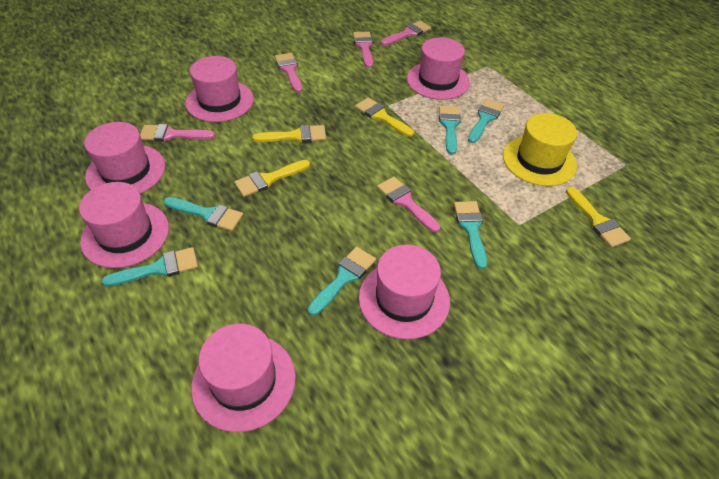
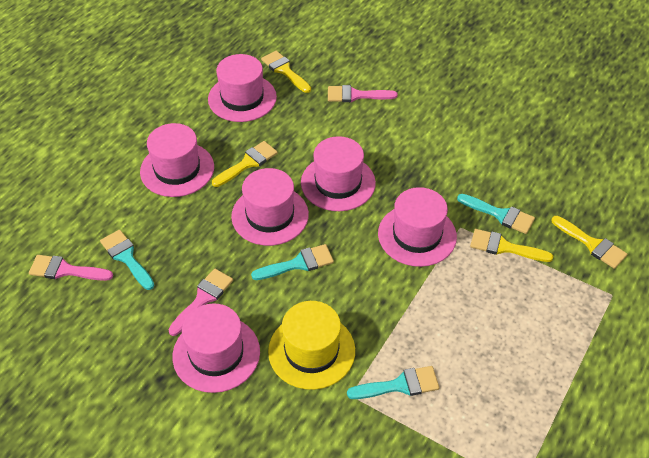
pink brush: [140,124,215,142] [275,53,302,93] [353,31,373,68] [377,177,440,232] [381,21,431,46] = 5 -> [29,255,113,281] [168,269,233,336] [328,85,398,102] = 3
turquoise brush: [102,247,198,287] [164,197,243,231] [308,247,376,316] [439,106,461,155] [454,201,487,269] [468,99,504,143] = 6 -> [100,230,155,290] [251,244,334,280] [347,366,440,399] [457,194,535,234] = 4

